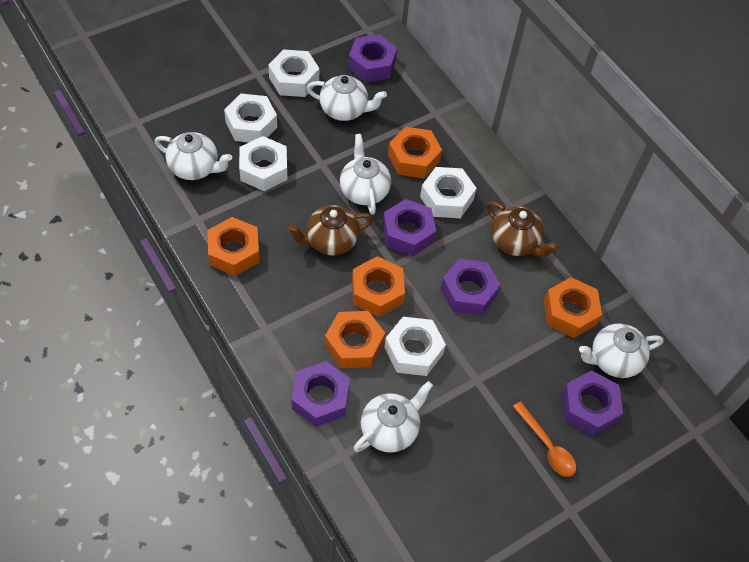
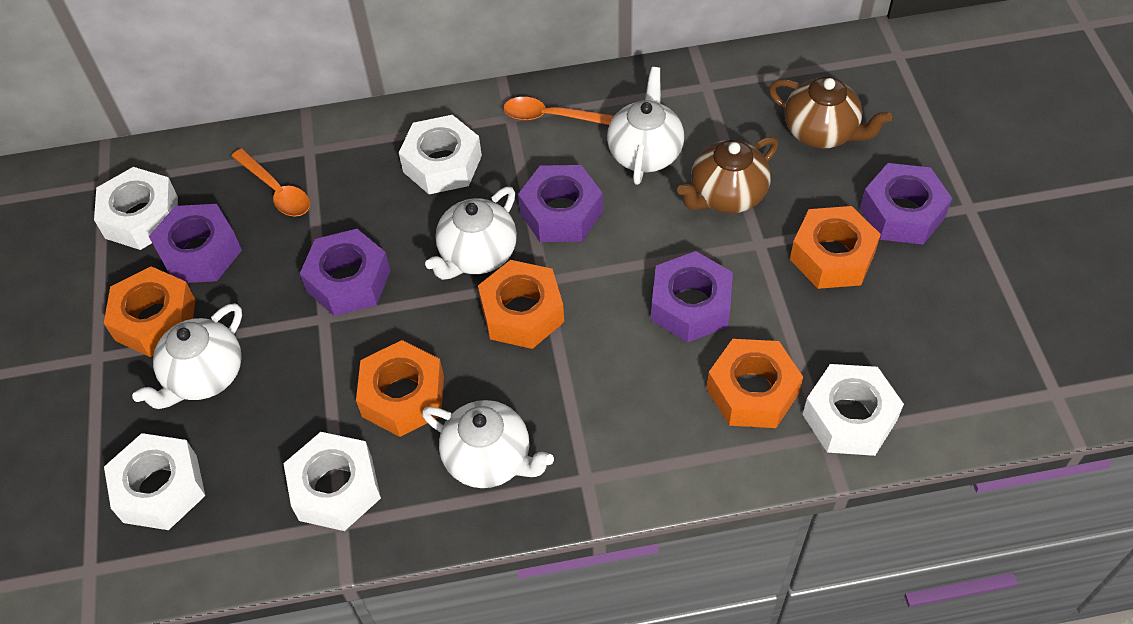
orange spoon: [513,401,576,477] = 1 -> [231,148,310,217] [504,97,614,125] = 2
white teapot: [154,132,232,180] [307,75,387,121] [340,134,391,215] [354,381,433,453] [579,323,664,378] = 5 -> [132,303,242,409] [422,400,554,488] [425,187,517,280] [607,67,684,185] = 4

